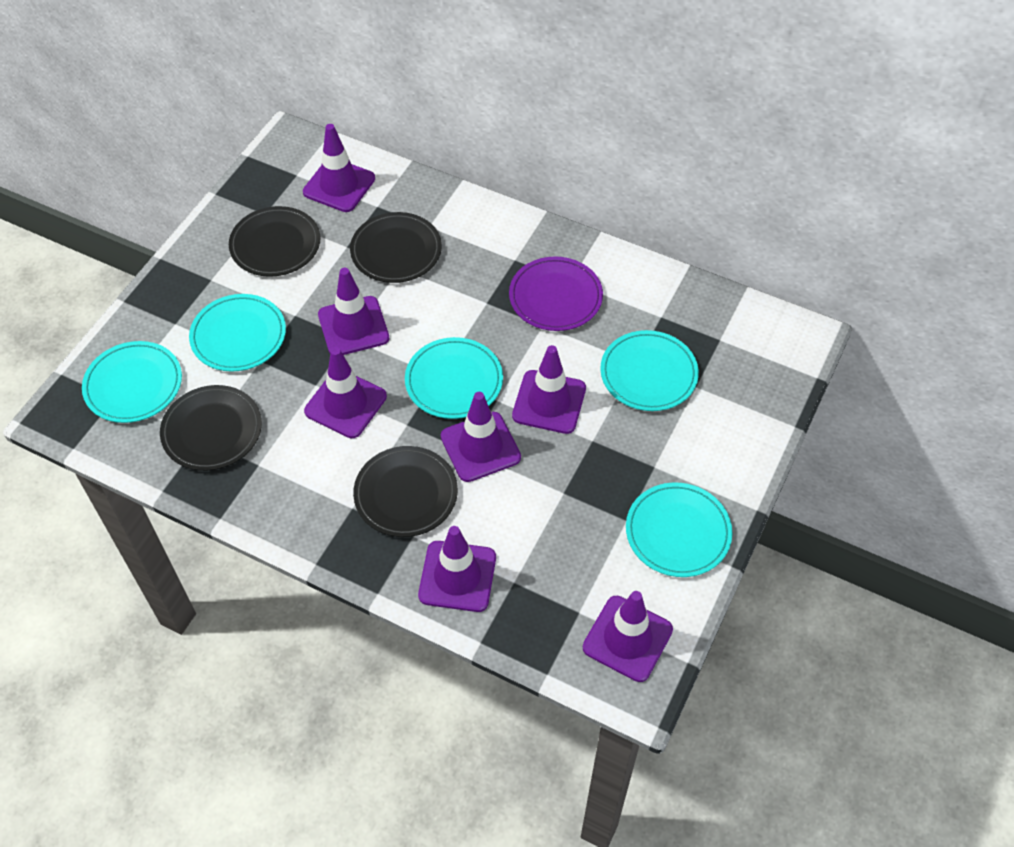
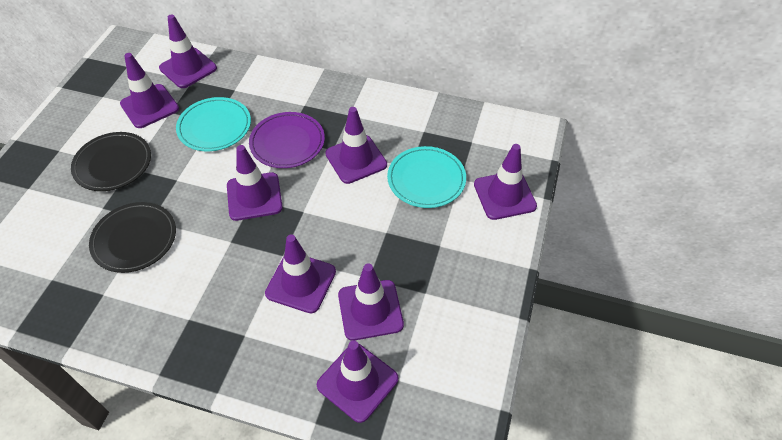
black plate: [160,385,262,471] [229,206,320,277] [350,212,442,283] [353,446,458,537] = 4 -> [71,132,151,191] [89,202,176,273] = 2
purple traffic cone: [303,124,375,212] [304,347,387,438] [318,268,389,355] [418,526,496,612] [441,392,521,482] [512,345,586,434] [583,591,673,682] = 7 -> [120,53,179,128] [159,14,217,88] [227,145,283,221] [265,234,336,313] [317,340,398,423] [325,107,387,184] [338,263,404,341] [474,144,537,220] = 8
turquoise plate: [82,341,182,423] [189,294,286,372] [405,337,503,419] [600,330,699,411] [626,483,732,577] = 5 -> [176,97,251,151] [387,146,466,208] = 2

